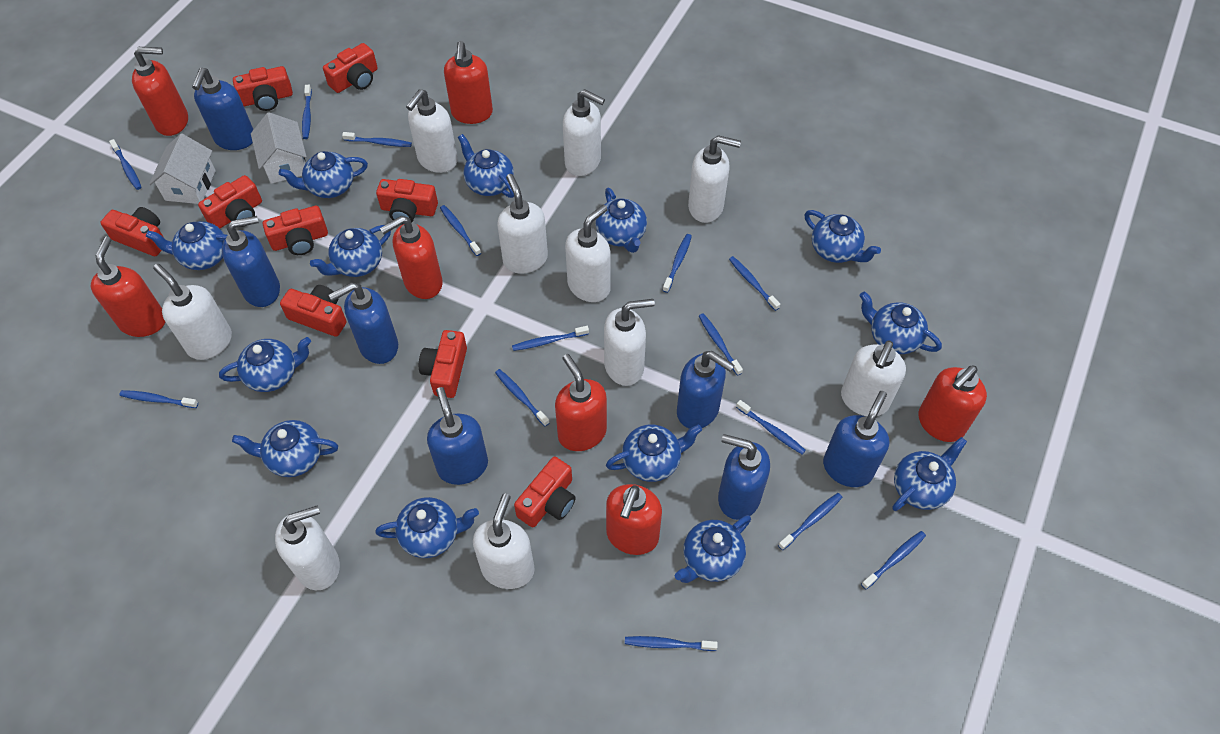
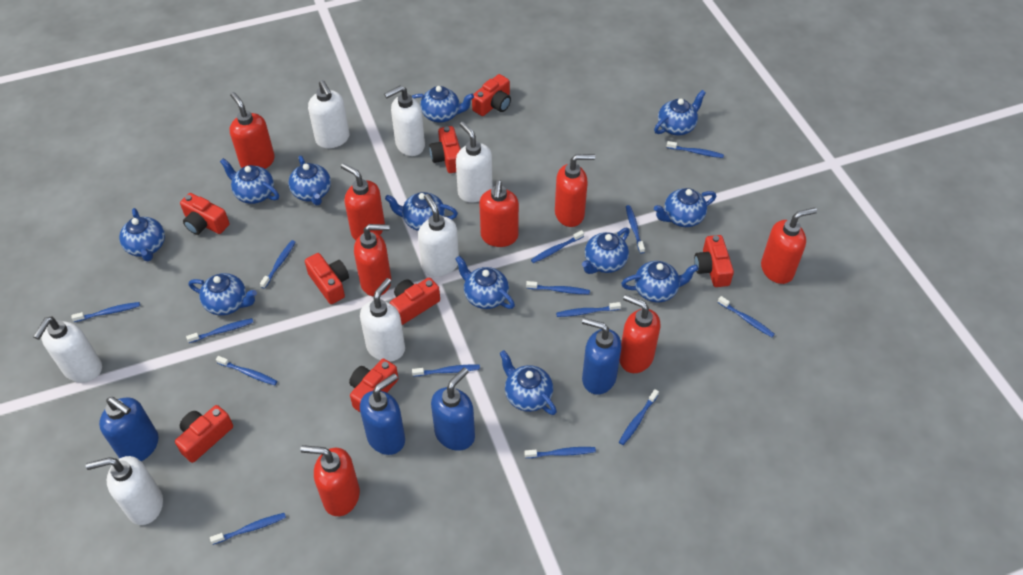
blue soap dispenser: [192,68,254,150] [222,216,280,307] [329,282,398,364] [427,387,488,485] [677,351,735,429] [718,434,770,520] [823,391,889,487] = 7 -> [99,397,159,461] [360,374,405,455] [431,367,475,451] [582,318,621,395] = 4
blue teapot: [146,221,227,270] [219,337,311,392] [232,420,338,477] [279,151,368,198] [310,225,391,277] [375,497,479,558] [458,134,514,198] [595,188,647,253] [606,424,702,482] [675,515,751,583] [805,210,881,263] [860,292,942,354] [892,437,967,511] = 13 -> [119,208,165,262] [189,273,257,316] [220,158,279,204] [288,156,331,205] [385,192,458,231] [412,86,474,123] [455,256,515,309] [500,350,557,415] [582,228,630,274] [621,261,698,303] [654,90,706,136] [654,188,716,227] = 12
red camera: [100,207,164,256] [198,175,262,228] [233,66,293,111] [263,206,328,255] [280,285,347,337] [323,43,378,93] [376,179,438,225] [419,330,467,398] [514,457,576,527] = 9 -> [175,405,233,463] [180,193,229,235] [305,253,349,304] [349,359,399,412] [390,277,440,325] [429,126,461,173] [472,74,511,116] [694,235,734,287] = 8
red soap dispenser: [91,237,165,337] [132,47,188,136] [380,216,443,299] [444,41,493,124] [555,354,607,451] [606,484,662,555] [918,365,987,442] = 7 -> [230,92,275,169] [300,445,360,516] [341,163,385,240] [354,224,391,297] [479,180,519,247] [555,154,595,227] [619,294,660,373] [761,208,817,284] = 8
white house: [149,134,216,204] [251,112,307,184] = 2 -> none = 0
white soap dispenser: [153,264,232,360] [275,505,340,590] [406,89,458,173] [473,493,535,589] [497,174,548,274] [563,89,605,176] [565,205,611,302] [604,299,655,386] [688,135,741,223] [841,341,906,416] = 10 -> [33,317,102,382] [86,456,163,525] [308,80,349,148] [360,278,405,362] [384,85,425,156] [418,194,459,277] [456,122,493,203] = 7

